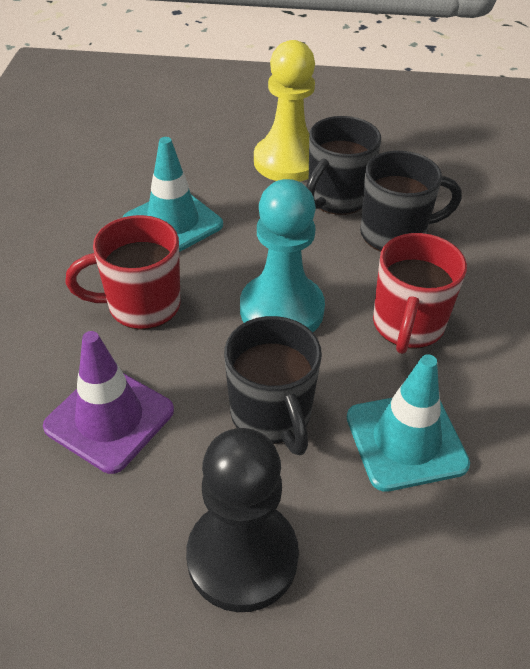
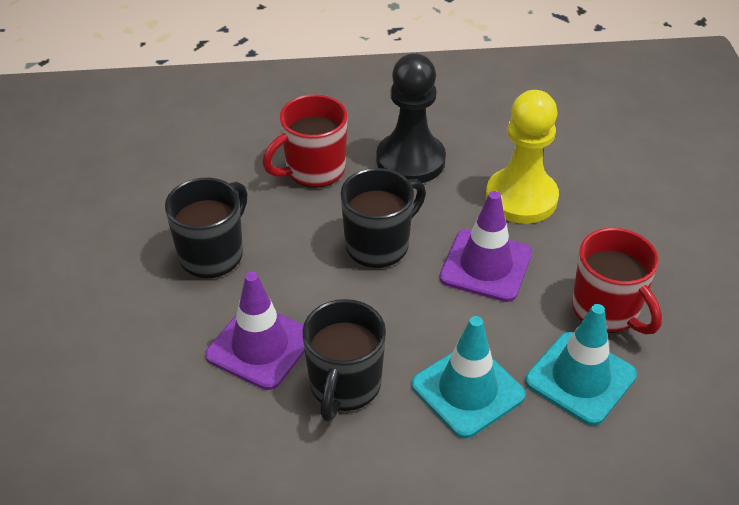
purple traffic cone: [43,331,174,474] = 1 -> [205,272,305,390] [439,191,532,302] = 2
turquoise pawn: [240,179,325,332] = 1 -> none = 0

